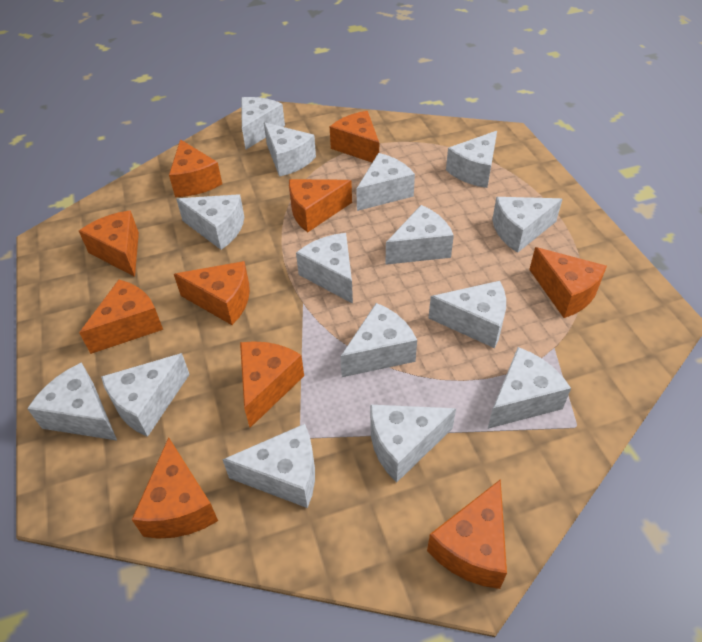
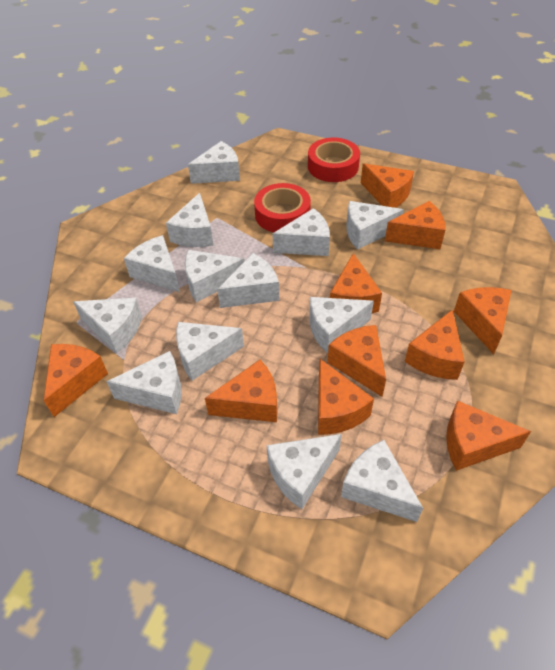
red tape: none = 0 -> [254,183,311,232] [308,138,360,182] = 2
white cheese: [27,362,117,441] [101,353,190,437] [176,194,244,250] [222,424,315,508] [241,97,285,150] [264,122,316,177] [296,233,353,304] [340,303,417,377] [356,153,415,211] [370,405,456,483] [385,205,454,265] [429,281,506,348] [446,131,497,188] [488,347,571,429] [492,197,562,253] = 15 -> [73,298,142,353] [106,351,182,414] [124,235,180,292] [166,193,213,247] [176,322,244,381] [185,250,245,302] [188,141,240,184] [217,253,279,308] [267,434,342,509] [272,208,330,256] [309,297,374,353] [341,440,423,522] [346,201,404,250] = 13

